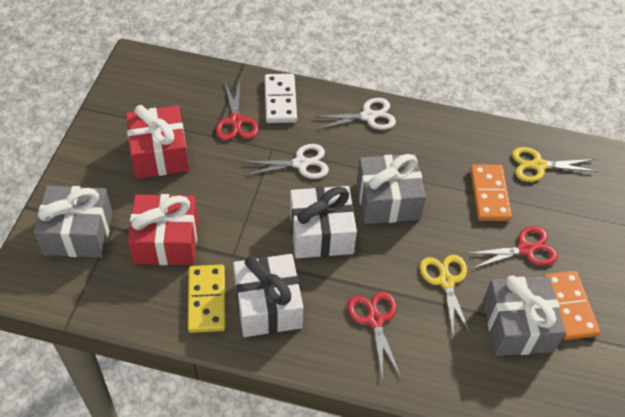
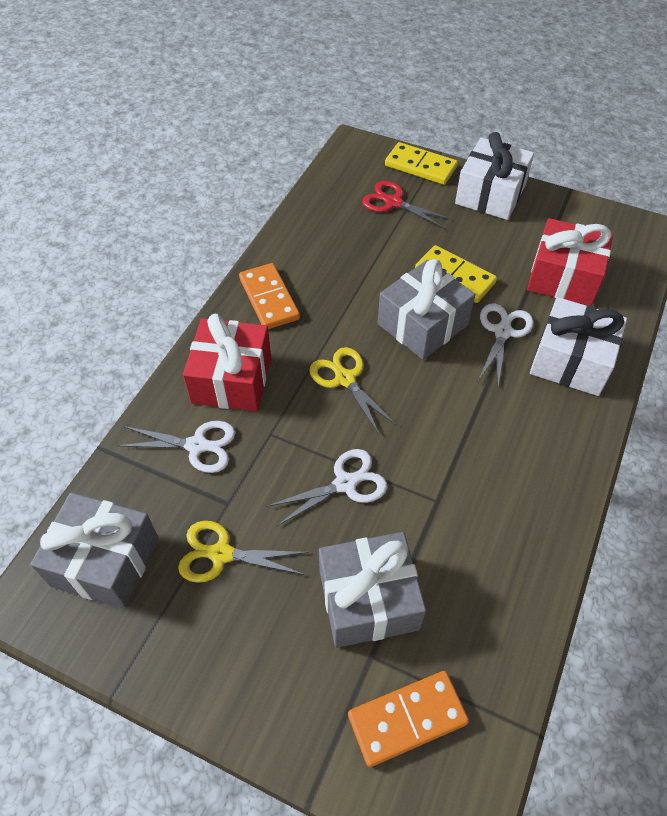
red scissors: [215,79,258,141] [347,291,401,381] [466,226,558,269] = 3 -> [362,181,453,229] = 1
white domino: [264,74,297,123] = 1 -> none = 0
white scissors: [242,144,329,179] [313,98,396,130] = 2 -> [117,421,235,473] [266,449,387,527] [478,303,534,386] = 3
yellow domino: [188,265,226,333] = 1 -> [385,142,458,185] [415,245,497,303] = 2

